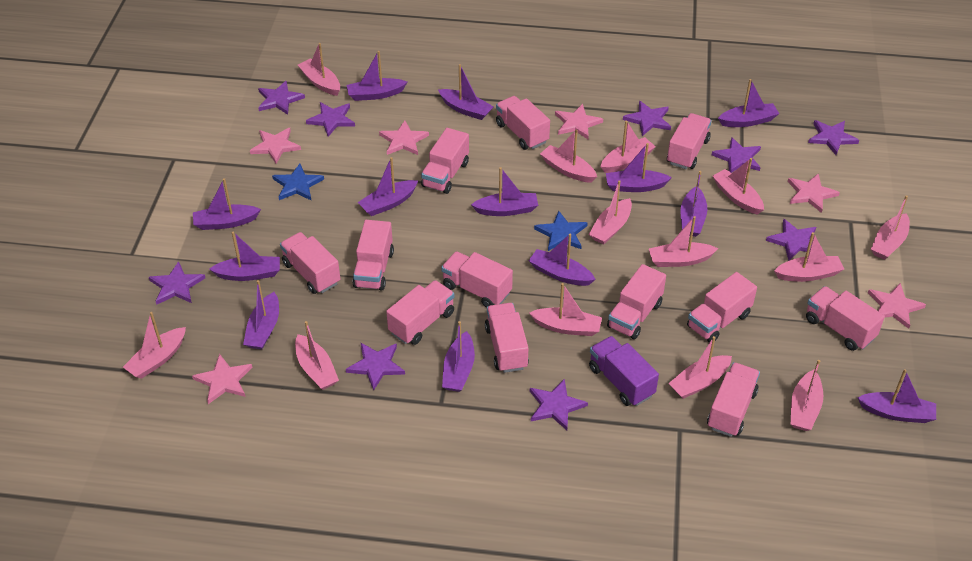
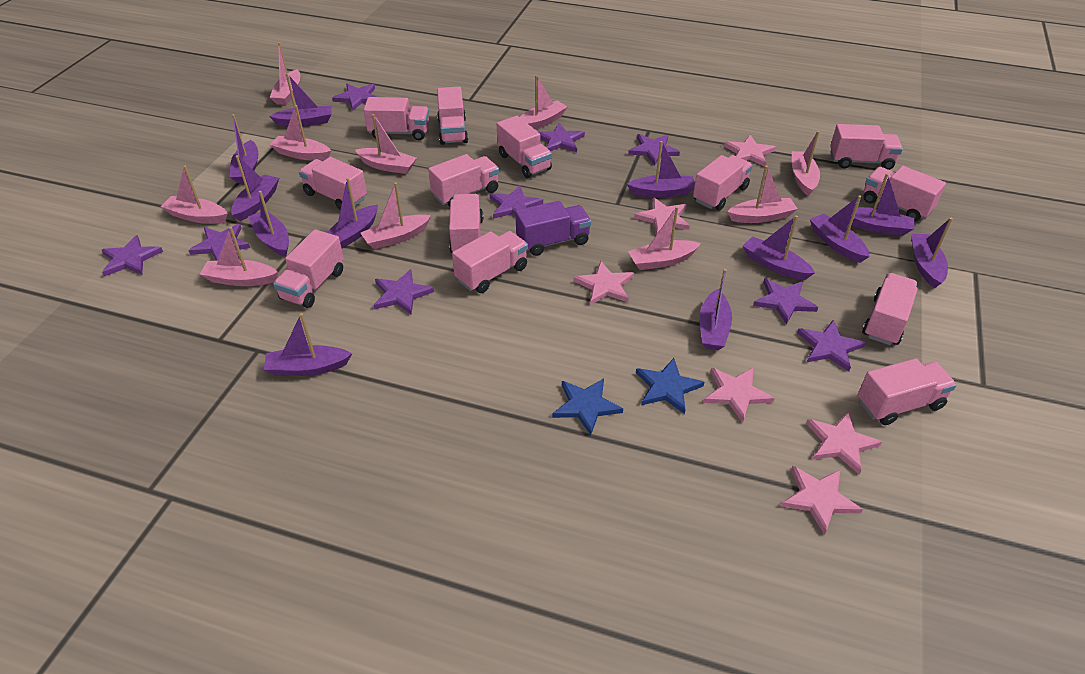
pink boat: [123,312,186,379] [295,321,339,390] [298,43,340,96] [529,283,602,336] [540,130,597,183] [589,180,632,245] [601,121,656,173] [649,216,718,267] [668,336,732,399] [713,158,764,215] [774,232,844,282] [791,360,823,431] [871,195,910,260] = 13 -> [160,166,228,224] [200,227,278,286] [269,105,331,161] [270,42,300,105] [355,114,417,174] [361,182,431,249] [520,75,567,129] [628,206,701,270] [727,165,798,223] [792,131,820,196] = 10
pink truck: [280,232,340,294] [353,220,394,290] [386,280,455,345] [421,128,469,194] [441,251,513,308] [485,303,529,373] [496,96,550,150] [607,264,666,339] [667,113,712,169] [687,272,757,343] [707,362,760,437] [806,286,885,351] = 12 -> [273,229,344,308] [299,157,367,210] [363,97,429,140] [428,154,499,207] [437,87,468,145] [449,194,483,253] [452,231,528,293] [497,116,552,178] [693,155,753,210] [830,124,903,170] [858,358,956,425] [862,273,918,345] [863,166,946,221] = 13
purple boat: [193,178,261,230] [210,232,280,281] [243,280,279,350] [346,51,407,101] [358,157,418,216] [438,64,494,120] [442,321,475,392] [471,167,538,216] [529,234,596,286] [606,143,672,192] [680,171,707,237] [718,79,779,127] [857,369,936,423] = 13 -> [230,114,259,183] [231,155,279,221] [248,191,289,257] [264,313,352,376] [269,73,331,127] [327,178,378,249] [627,141,695,198] [699,269,732,350] [743,215,815,280] [810,195,870,263] [850,173,914,236] [911,218,953,288] = 12

